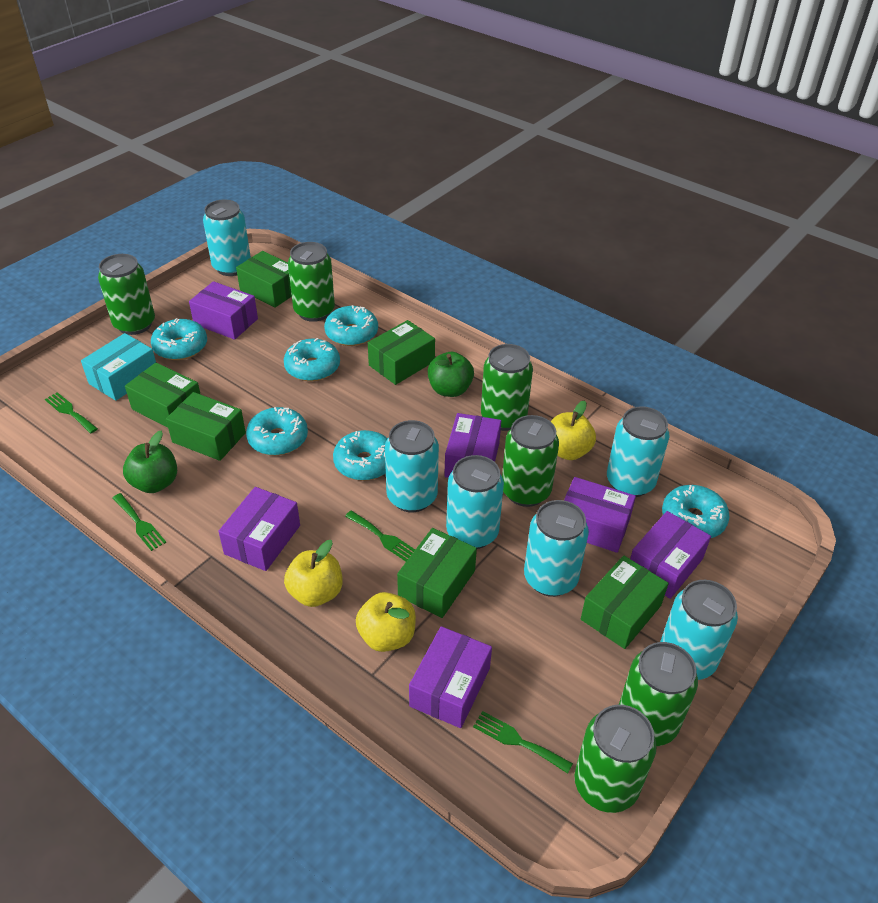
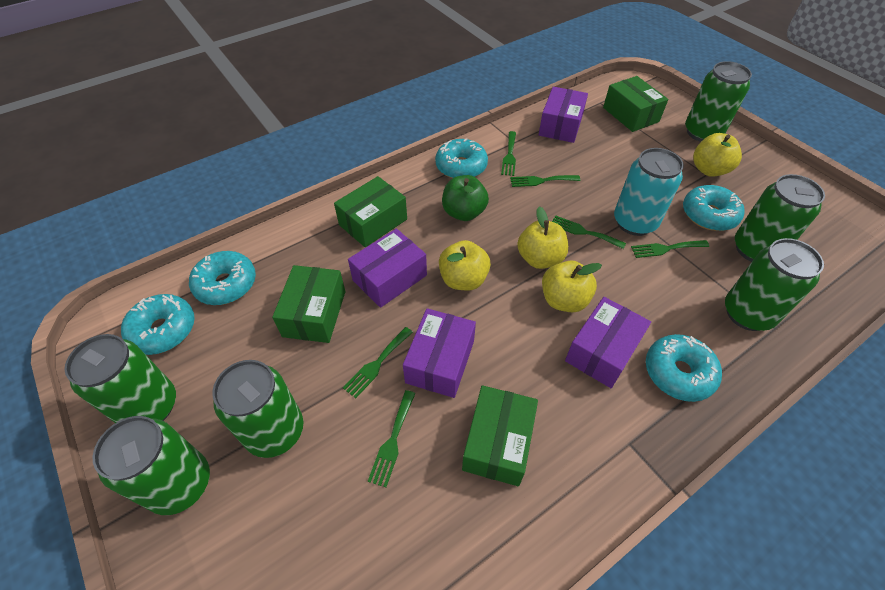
green apple: [123,431,177,493] [428,352,474,397] = 2 -> [442,175,489,221] = 1
green box: [125,362,200,428] [166,392,246,461] [236,251,292,308] [368,320,435,385] [397,528,477,618] [581,555,669,649] = 6 -> [272,265,345,343] [334,176,407,247] [462,385,538,486] [603,76,668,132] = 4
green fork: [45,392,98,433] [113,493,166,551] [345,511,415,561] [473,711,573,773] = 4 -> [343,327,413,398] [368,390,416,487] [501,131,516,176] [510,175,580,187] [552,215,626,249] [631,240,709,258] = 6
purple box: [189,281,258,340] [218,487,300,571] [409,626,492,728] [444,413,501,478] [564,477,636,553] [630,511,711,599] = 6 -> [348,229,427,308] [403,308,476,398] [539,87,588,143] [565,297,651,388] = 4
turquoise box: [81,333,156,401] = 1 -> none = 0
turquoise can: [203,199,251,276] [385,420,439,512] [446,455,504,549] [524,500,589,597] [607,406,669,497] [660,580,738,680] = 6 -> [614,148,684,236] = 1
turquoise donut: [151,318,207,360] [246,407,308,455] [284,338,340,381] [324,305,378,346] [333,430,388,481] [662,485,729,538] = 6 -> [121,294,195,355] [189,251,256,305] [435,138,488,178] [646,334,722,402] [683,185,745,231] = 5
yellow apple: [284,540,342,607] [356,592,416,652] [551,400,596,460] = 3 -> [439,240,491,291] [517,206,568,269] [542,261,602,312] [693,133,742,177] = 4

